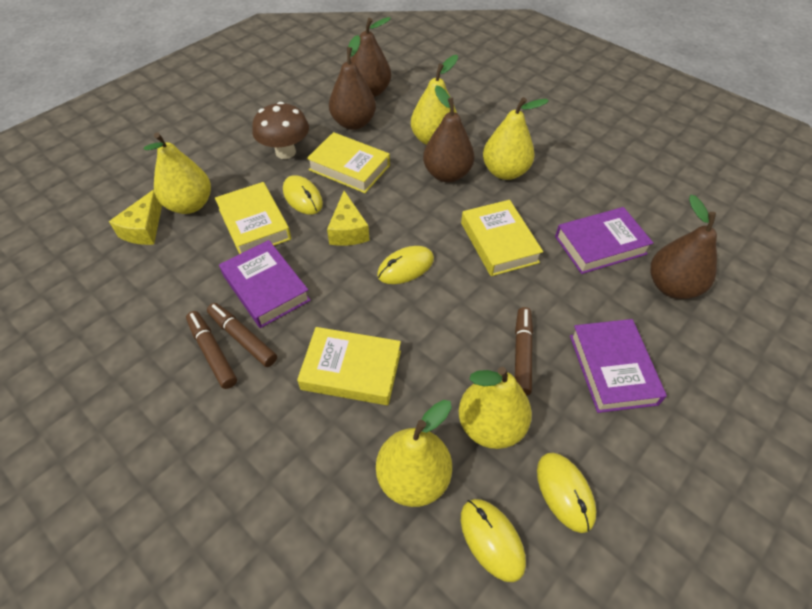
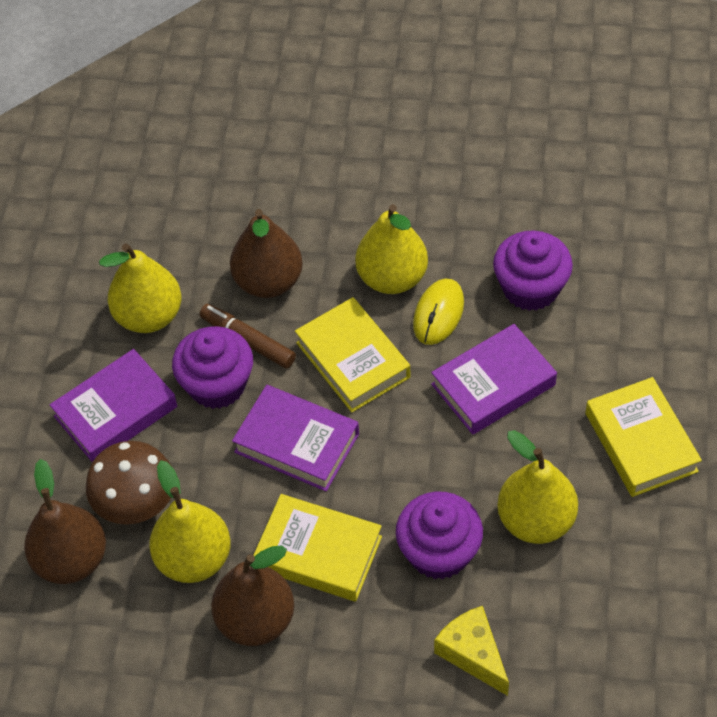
brown marker: [186,311,237,389] [207,303,277,367] [515,307,533,396] = 3 -> [200,304,296,369] = 1
brown pear: [329,35,376,130] [351,17,391,97] [423,85,474,182] [651,195,717,299] = 4 -> [24,459,106,584] [211,545,294,646] [230,209,303,298] = 3
purple cupcake: none = 0 -> [172,326,253,409] [396,491,483,580] [493,230,573,311] = 3
yellow book: [215,182,291,254] [297,327,401,405] [307,132,390,193] [461,200,543,276] = 4 -> [253,494,382,601] [295,297,410,412] [585,377,702,497] = 3
yellow cheese: [109,189,162,245] [327,191,370,246] = 2 -> [434,606,509,696] = 1
yellow mouse: [283,175,323,215] [377,246,434,284] [461,499,526,582] [537,453,596,533] = 4 -> [413,279,464,345] = 1
yellow pear: [143,132,211,214] [376,400,452,507] [411,55,458,145] [459,367,532,449] [483,97,549,180] = 5 -> [99,243,181,333] [149,460,231,583] [355,204,428,294] [497,430,578,544] = 4

